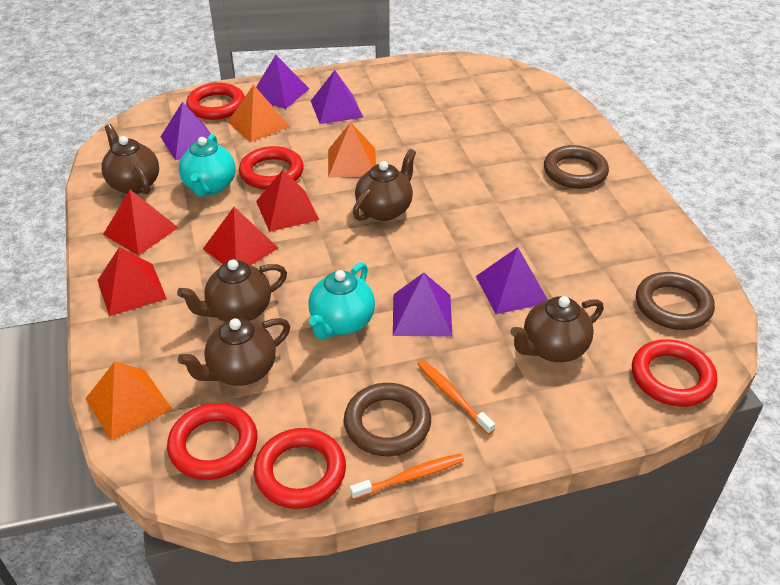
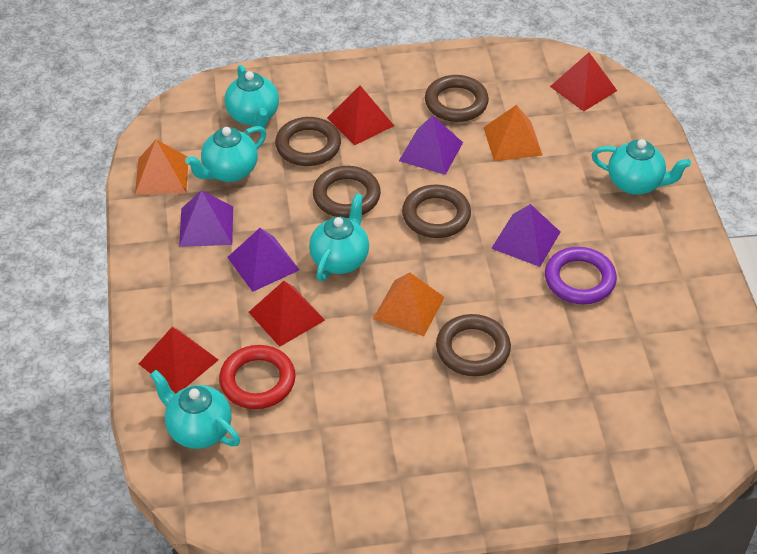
brown ring: [344,383,431,456] [544,145,609,189] [636,272,715,330] = 3 -> [275,117,341,166] [313,166,381,218] [402,184,471,238] [425,75,489,122] [436,314,511,376] = 5
brown teapot: [101,124,159,195] [177,259,287,322] [178,318,290,386] [353,149,416,221] [510,296,604,362] = 5 -> none = 0
orange toothbrush: [350,453,464,500] [418,360,495,435] = 2 -> none = 0
purple pyramid: [161,102,219,160] [256,55,309,109] [311,70,364,124] [393,273,453,337] [476,247,548,314] = 5 -> [179,190,233,247] [227,228,299,292] [399,115,463,175] [491,204,560,267] = 4
purple ring: none = 0 -> [545,247,617,304] = 1
red ring: [167,403,258,480] [186,83,245,120] [239,146,304,190] [254,428,346,509] [632,339,717,407] = 5 -> [219,345,296,409] = 1
turquoise teapot: [179,134,236,197] [308,262,375,339] = 2 -> [150,370,240,449] [185,126,267,182] [224,65,279,128] [309,193,369,281] [592,139,691,195] = 5

